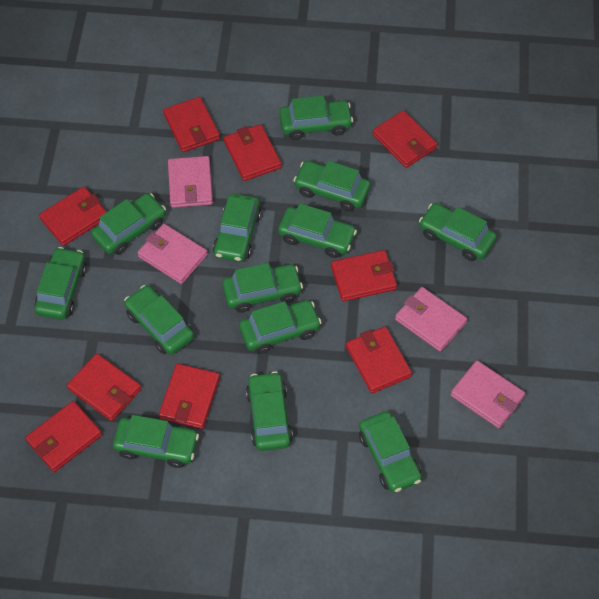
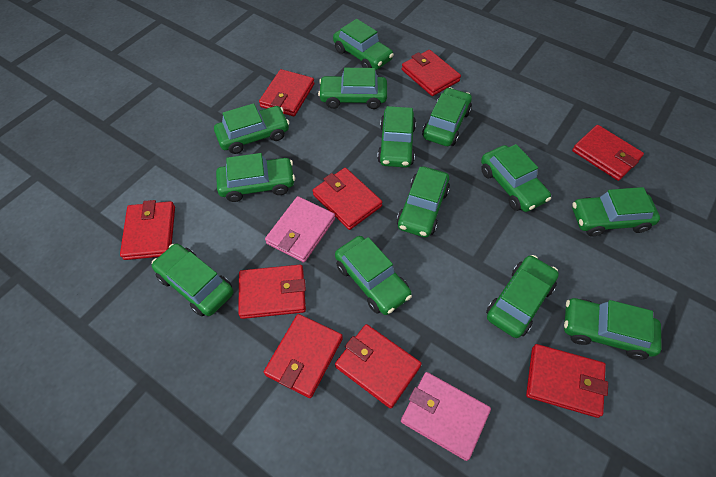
pink wallet: [137,224,208,284] [168,156,213,208] [395,287,467,352] [451,360,525,428] = 4 -> [265,196,335,263] [401,372,491,461] = 2

